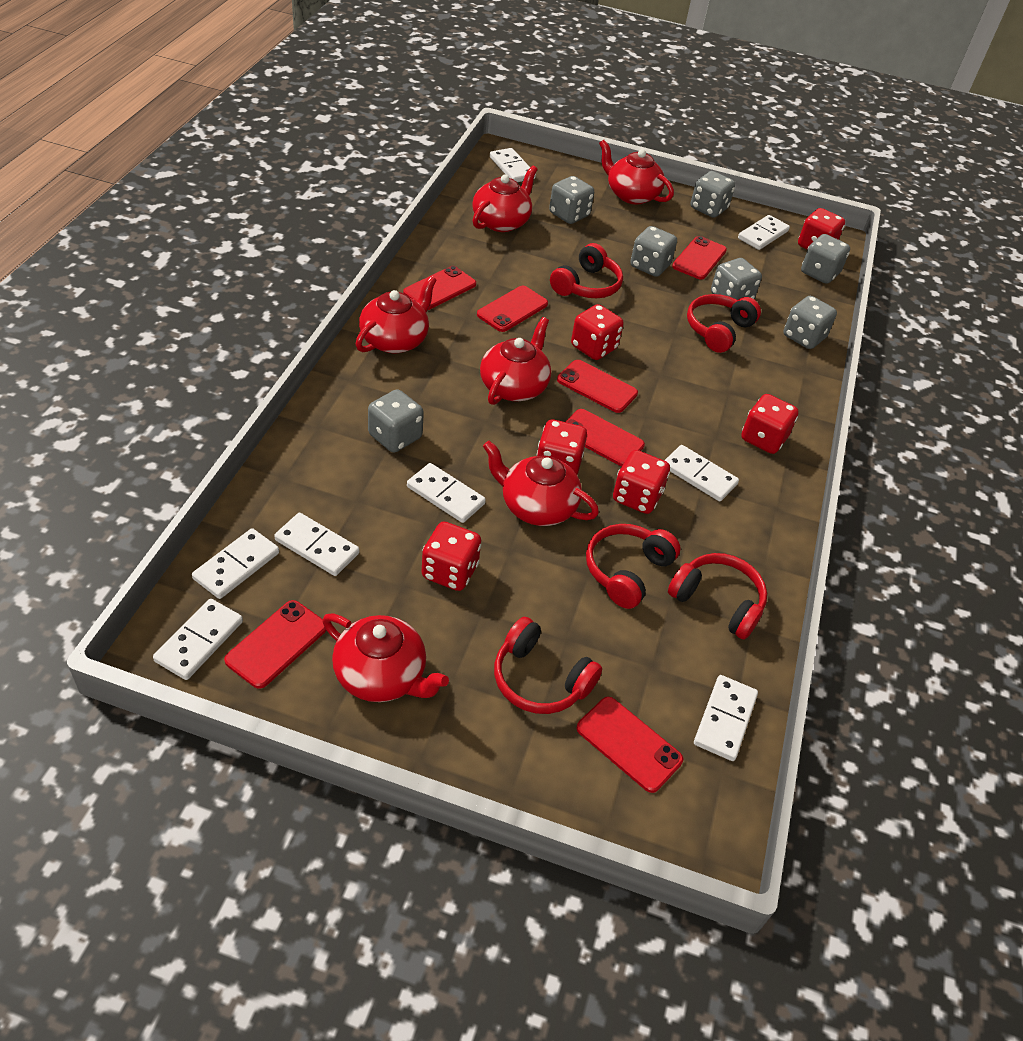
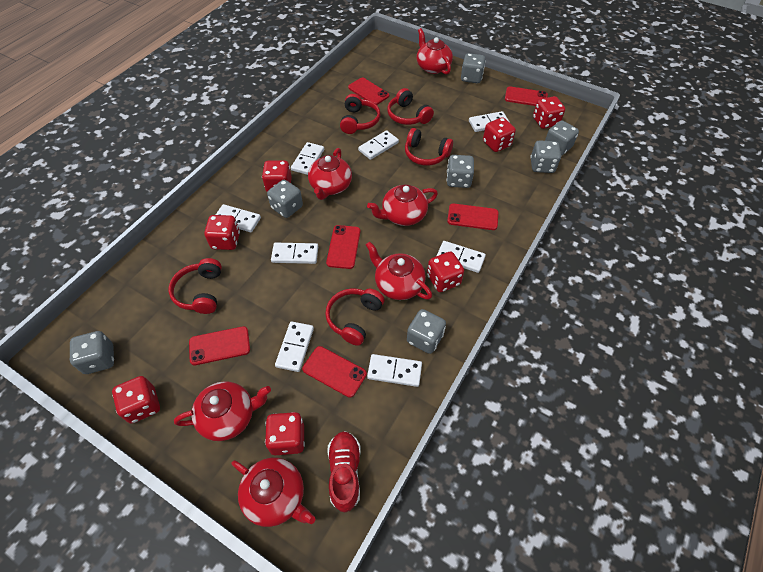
red dice: [422,521,481,591] [537,419,587,475] [571,304,624,360] [613,450,670,514] [741,394,799,454] [798,208,845,249] = 6 -> [112,376,160,424] [204,215,240,250] [262,161,292,192] [265,412,305,455] [427,252,464,292] [483,117,516,152] [533,96,565,129] = 7
red phone: [224,600,327,689] [403,266,476,310] [477,286,548,332] [557,360,638,413] [565,409,645,466] [577,697,683,793] [672,236,727,279] = 7 -> [189,326,250,365] [302,346,367,398] [326,225,360,269] [348,77,389,105] [447,203,498,230] [505,86,548,106] = 6
red shoe: none = 0 -> [327,431,361,512] = 1

